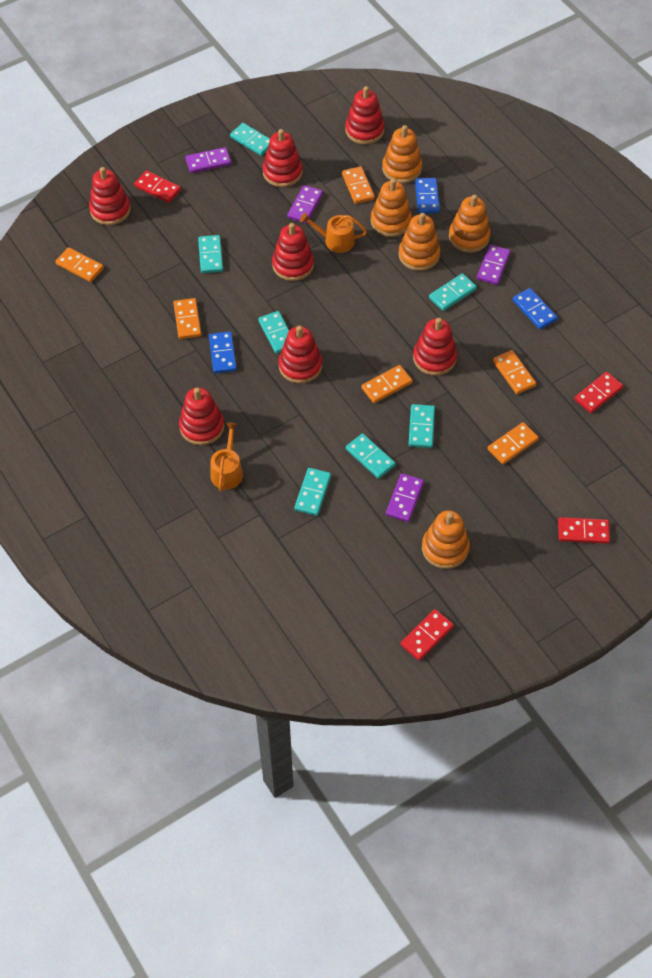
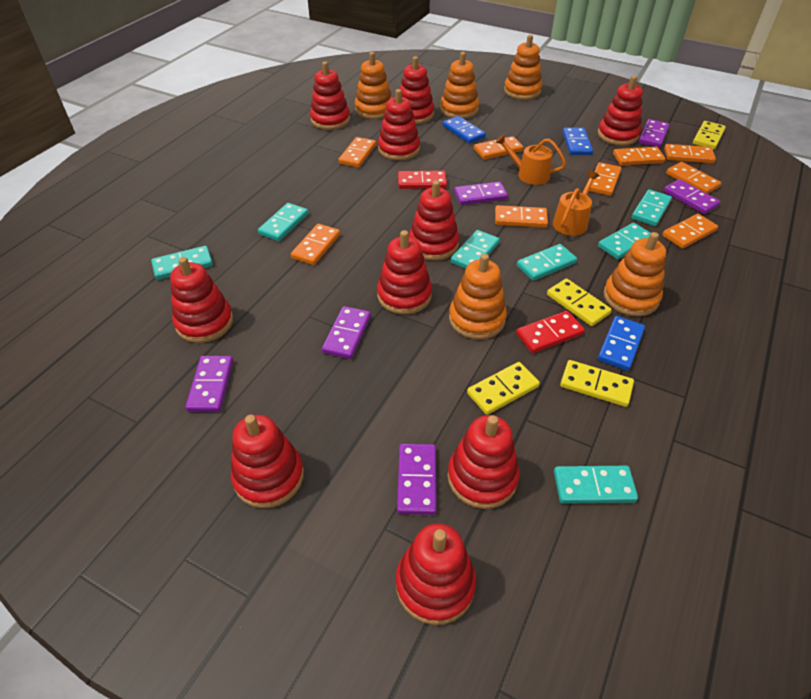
orange domino: [55,247,104,282] [173,298,202,339] [342,166,375,204] [361,365,413,403] [487,422,539,464] [493,350,536,394] = 6 -> [291,224,340,265] [338,137,376,167] [474,136,524,160] [495,205,548,228] [589,162,621,196] [613,147,666,166] [662,214,718,249] [664,144,716,163] [666,162,721,194] = 9
purple domino: [185,147,231,173] [287,185,323,223] [386,473,424,522] [477,245,510,285] = 4 -> [185,356,233,412] [322,306,371,359] [397,444,437,515] [454,182,508,205] [638,119,670,148] [664,179,721,214] = 6
red domino: [134,170,181,203] [401,609,454,661] [558,517,610,544] [574,372,623,413] = 4 -> [398,171,447,189] [516,311,585,353] = 2
red stacking toy: [89,167,131,225] [179,387,224,445] [263,129,303,187] [272,223,314,281] [278,326,322,384] [345,86,385,144] [413,318,457,376] = 7 -> [170,257,233,343] [231,415,304,508] [310,61,350,130] [377,230,432,314] [378,89,420,160] [396,523,476,625] [400,56,434,124] [409,180,459,261] [447,415,520,509] [597,76,643,146] = 10
yellow domino: none = 0 -> [467,362,540,415] [547,278,612,326] [560,360,634,407] [693,121,726,149] = 4

